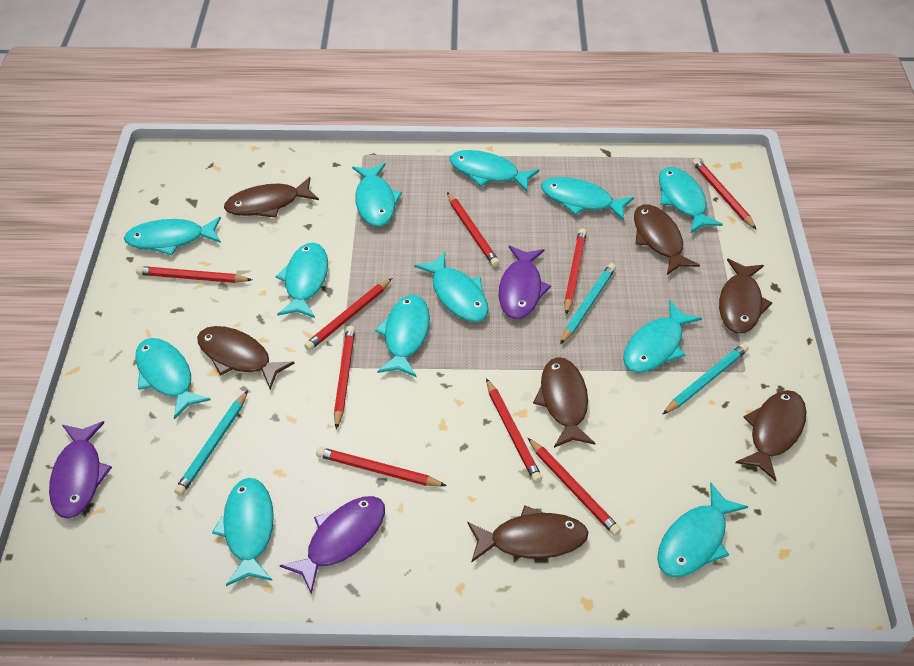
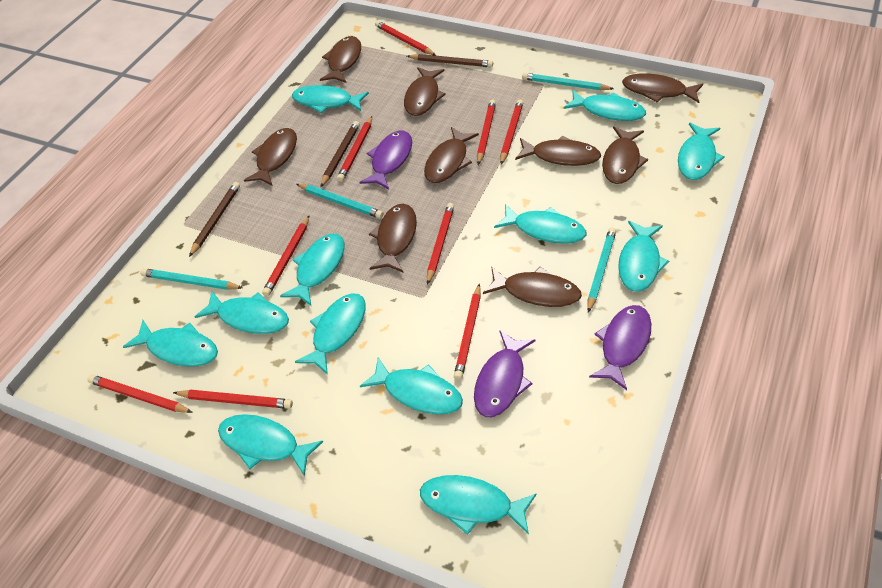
brown fish: [197,326,295,389] [224,177,319,218] [467,505,588,563] [533,357,595,448] [634,204,700,275] [719,259,773,334] [736,390,807,481] = 7 -> [244,128,297,186] [320,36,361,83] [369,204,417,272] [404,67,446,116] [424,127,479,183] [483,267,582,307] [515,136,601,166] [602,126,648,184] [622,73,703,103] = 9
brown pencil: none = 0 -> [189,182,240,257] [320,121,360,188] [407,54,493,67] = 3
turquoise pencil: [174,390,248,496] [560,263,616,344] [662,343,749,415] = 3 -> [140,268,243,290] [297,184,383,218] [522,73,614,90] [587,227,616,313] = 4

